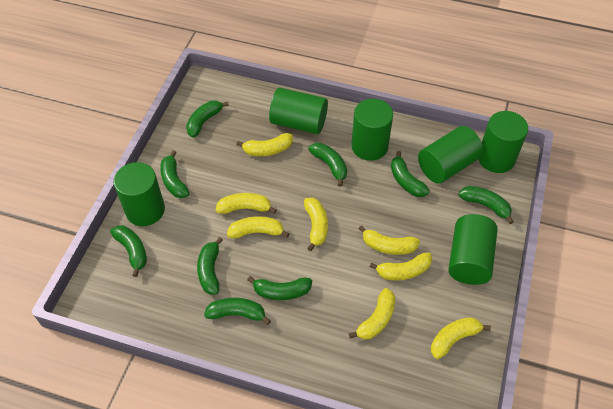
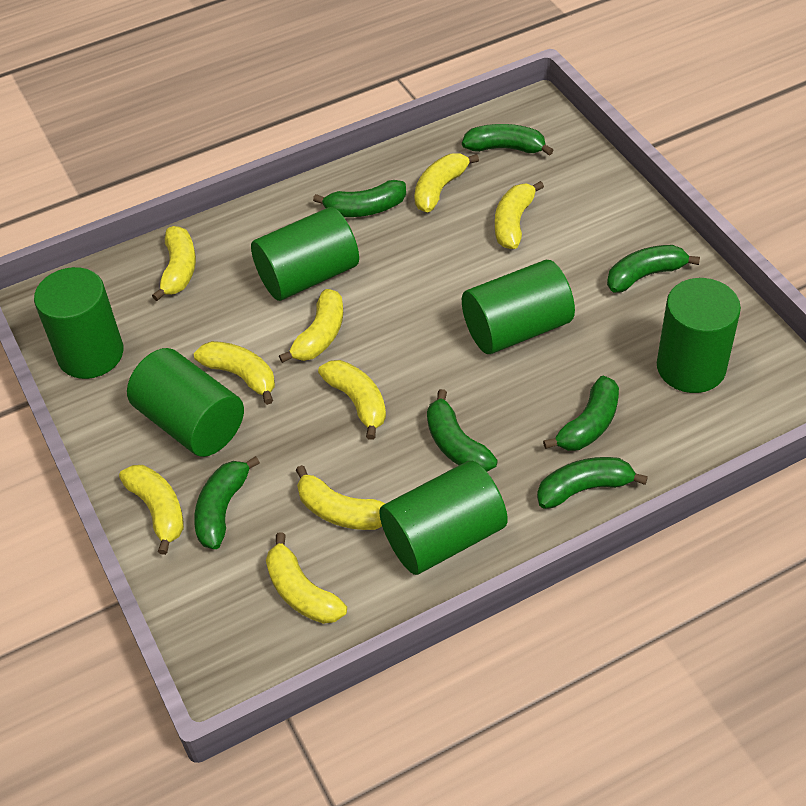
green banana: [110,225,147,277] [160,150,189,198] [186,100,229,138] [197,237,223,295] [204,298,271,325] [247,276,312,300] [308,143,347,187] [391,151,430,197] [458,186,514,224] = 9 -> [194,456,260,549] [313,180,406,217] [427,389,498,472] [462,124,554,156] [537,457,648,509] [543,375,619,451] [607,245,700,293] = 7
yellow banana: [216,193,277,214] [227,216,289,238] [236,133,293,156] [304,197,328,251] [349,288,395,340] [358,225,420,255] [370,252,432,280] [431,317,491,359] = 8 -> [119,465,184,555] [152,226,196,301] [194,341,275,405] [266,532,347,624] [279,289,343,363] [296,465,385,530] [318,360,386,440] [414,153,479,212] [495,181,544,249] = 9

